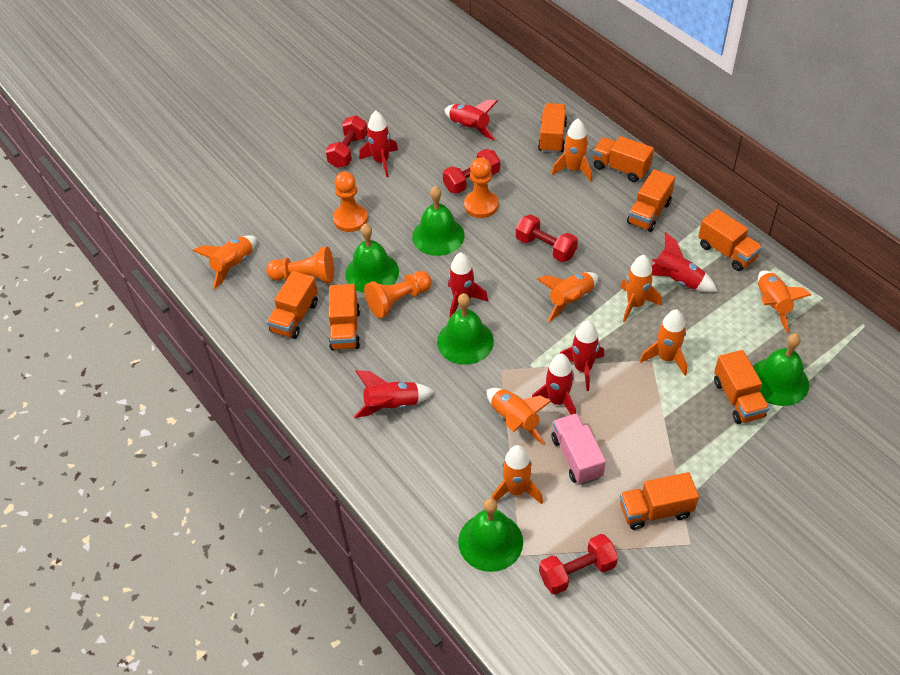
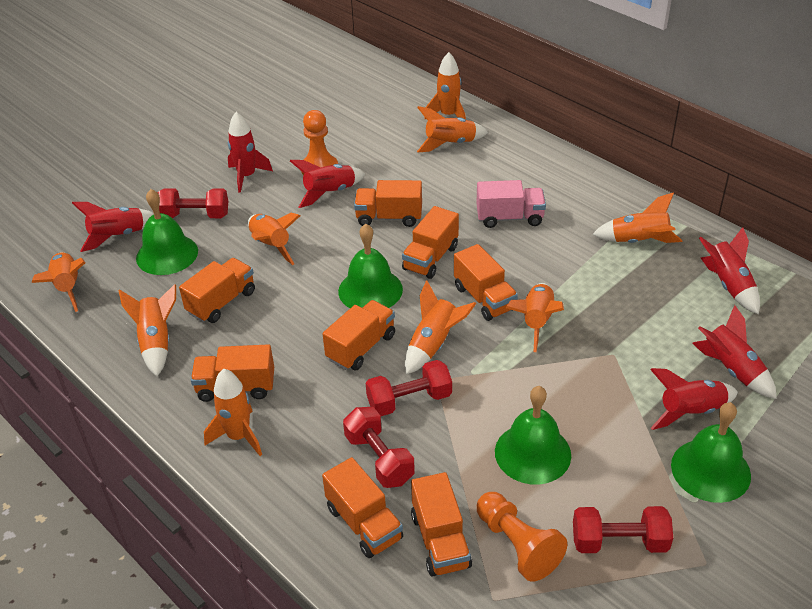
green bell: [345,223,399,293] [412,186,465,256] [437,293,494,365] [458,498,523,572] [753,333,809,406] = 5 -> [136,189,198,275] [338,224,403,308] [495,386,571,485] [671,402,751,503] = 4
orange pawn: [266,247,334,283] [333,172,368,232] [364,271,432,318] [464,157,498,218] = 4 -> [301,110,338,176] [477,492,567,582] = 2
orange rocket: [192,235,257,289] [487,388,552,445] [492,445,543,504] [537,272,598,322] [551,118,592,182] [620,255,662,322] [640,309,687,376] [758,270,811,333] = 8 -> [32,252,85,312] [119,284,176,376] [204,369,262,456] [248,213,300,265] [405,280,476,375] [417,106,488,152] [424,52,466,120] [506,283,564,352] [593,192,682,243] = 9
red rocket: [354,370,434,418] [359,110,398,177] [444,99,498,141] [448,252,488,317] [532,354,576,415] [560,320,604,391] [651,232,718,292] = 7 -> [72,202,154,252] [228,112,273,193] [290,160,365,208] [650,368,738,430] [692,305,777,399] [699,227,760,315] = 6

